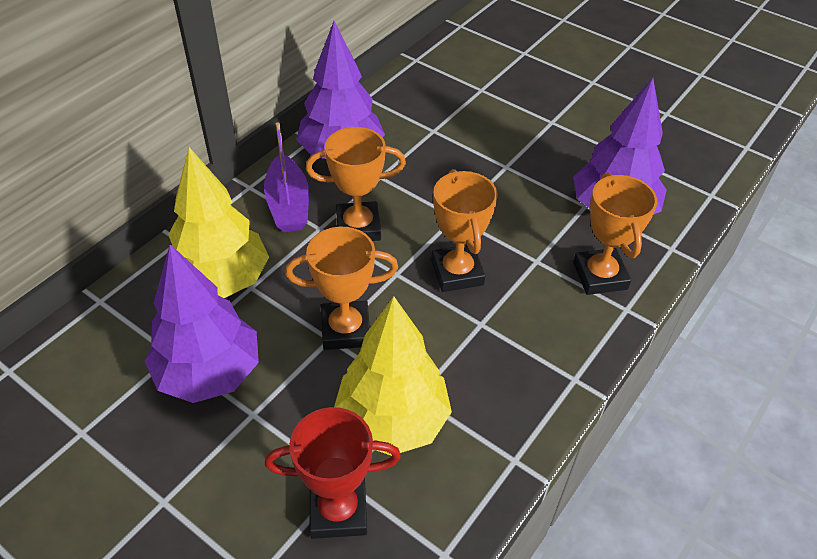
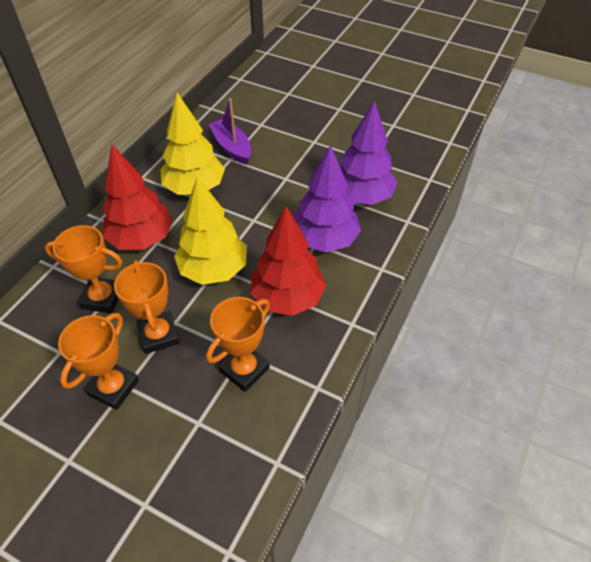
purple tree: [145,245,259,403] [297,21,385,159] [573,78,667,215] = 3 -> [294,145,361,252] [340,101,398,205] = 2
red tree: none = 0 -> [102,145,173,250] [250,206,326,316] = 2
red trophy: [265,407,401,539] = 1 -> none = 0

